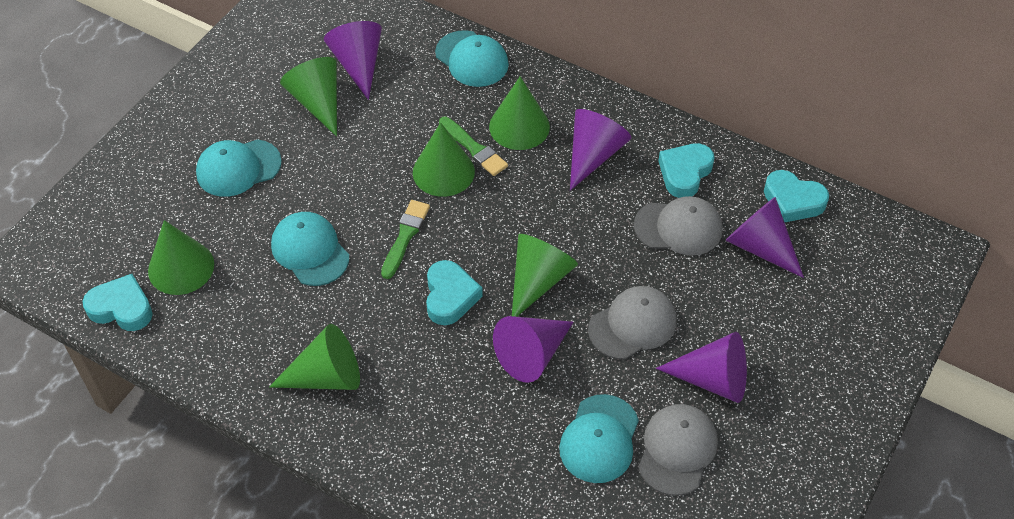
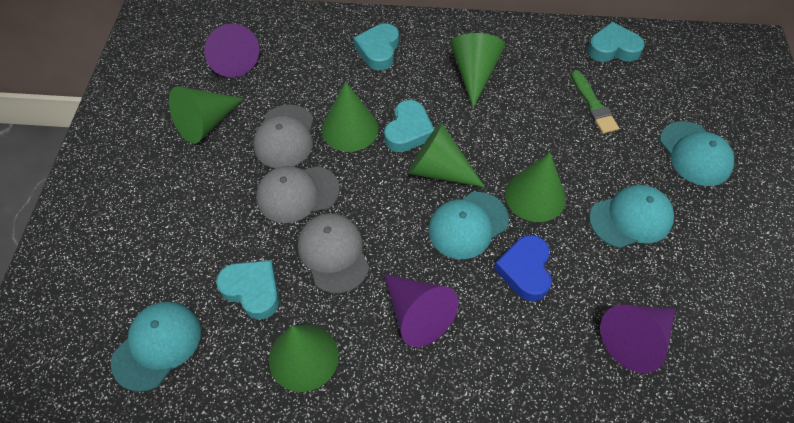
blue heart: none = 0 -> [494,235,552,301] = 1
green brush: [381,200,430,279] [439,117,508,176] = 2 -> [571,70,619,134] = 1
purple cone: [324,21,382,100] [493,316,573,383] [570,109,631,191] [656,332,747,403] [725,197,804,278] = 5 -> [204,24,259,77] [384,274,458,347] [600,305,676,373] = 3

